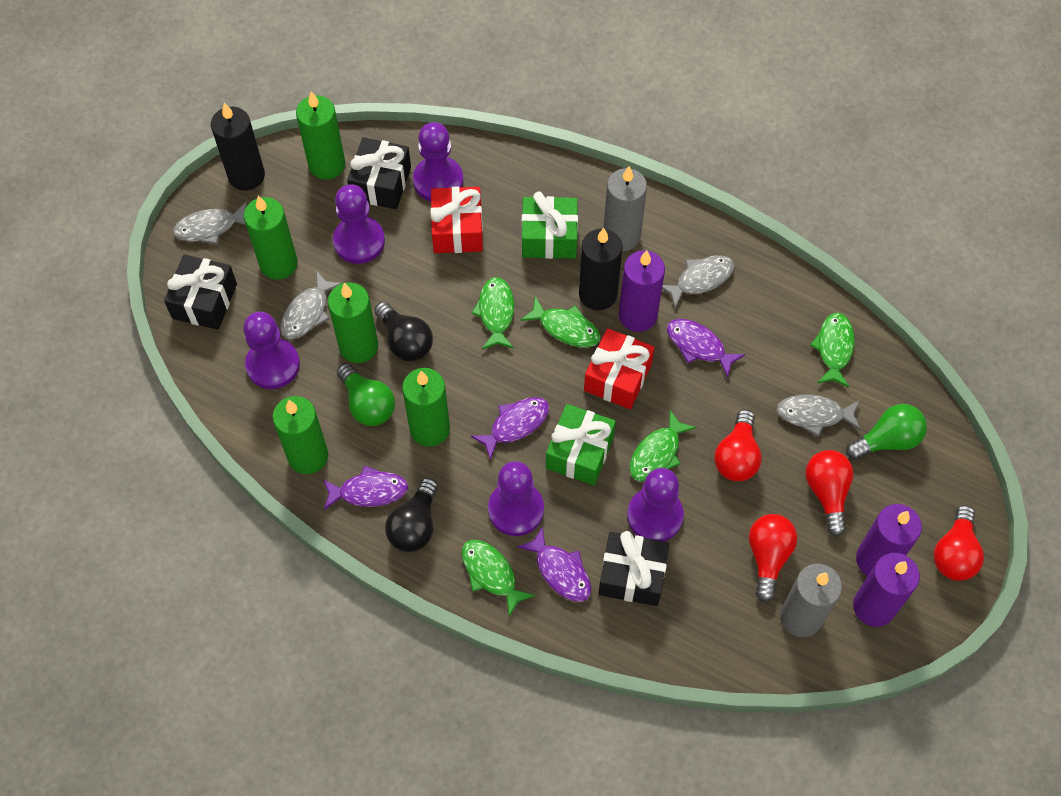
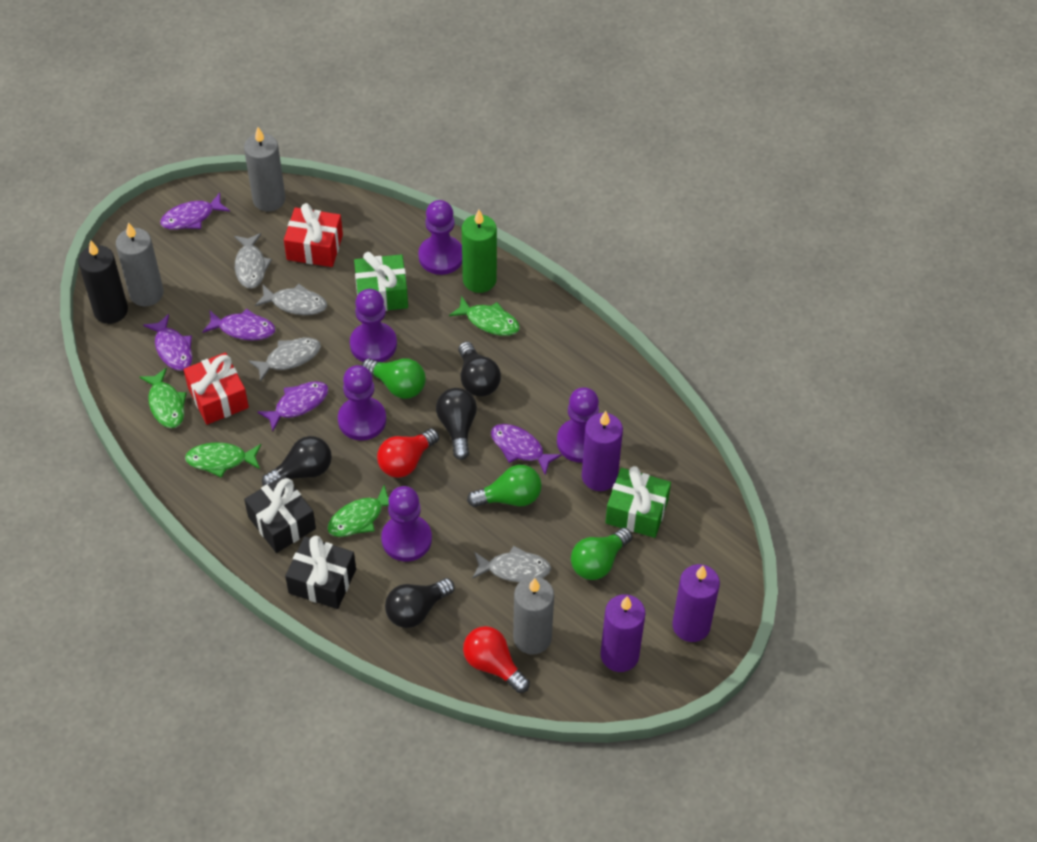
black candle: [211,103,265,191] [579,228,623,310] = 2 -> [78,240,128,324] = 1
black gift: [164,255,237,330] [347,137,411,209] [598,531,669,606] = 3 -> [244,475,316,553] [285,536,356,609] = 2
black light bulb: [374,302,433,362] [385,478,438,552] = 2 -> [262,436,332,486] [385,578,455,628] [436,388,477,460] [458,341,501,396] = 4
green candle: [244,196,298,280] [272,396,328,474] [296,91,345,180] [328,282,378,363] [402,368,450,447] = 5 -> [462,210,497,293] = 1
green fish: [462,540,535,617] [471,277,514,349] [520,296,600,347] [629,410,696,481] [810,313,855,387] = 5 -> [140,368,187,428] [185,442,261,478] [327,485,389,537] [449,296,520,336] = 4
green light bulb: [337,363,395,426] [846,404,927,460] = 2 -> [362,358,426,399] [467,465,542,507] [571,528,632,580] = 3
grey candle: [603,166,647,251] [780,564,842,637] = 2 -> [116,222,164,306] [244,127,286,211] [513,577,554,655] = 3
purple fish: [323,465,408,510] [471,397,549,460] [517,526,591,602] [667,319,745,378] = 4 -> [143,314,192,371] [160,193,230,230] [202,308,275,341] [257,381,328,431] [491,424,562,475] = 5
red light bulb: [714,409,762,481] [749,514,797,602] [805,450,854,537] [934,505,984,581] = 4 -> [377,428,439,478] [463,626,530,693] = 2

